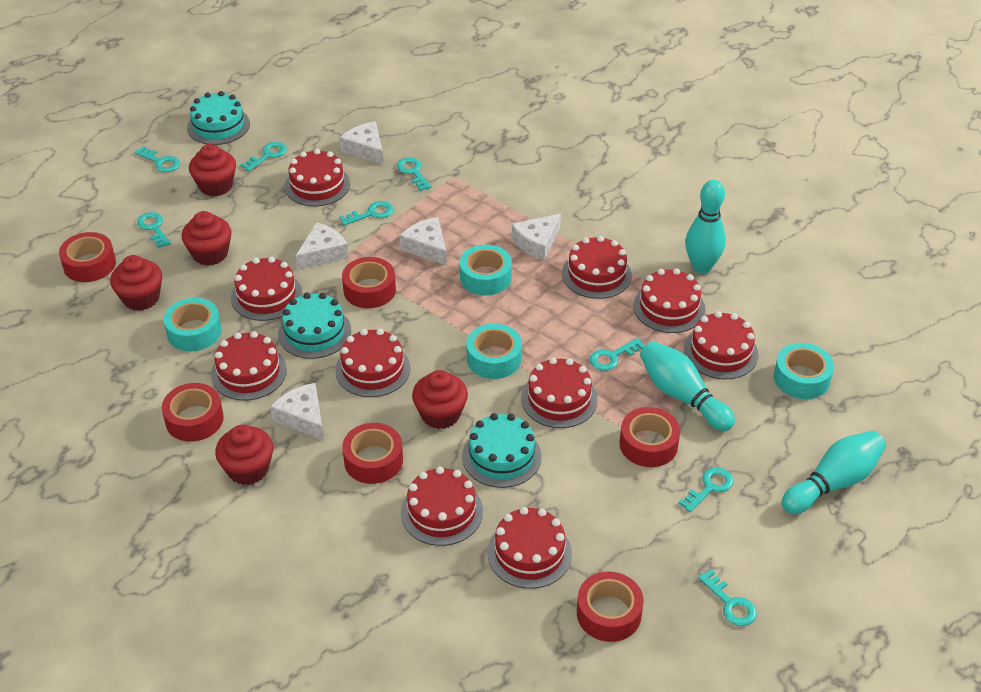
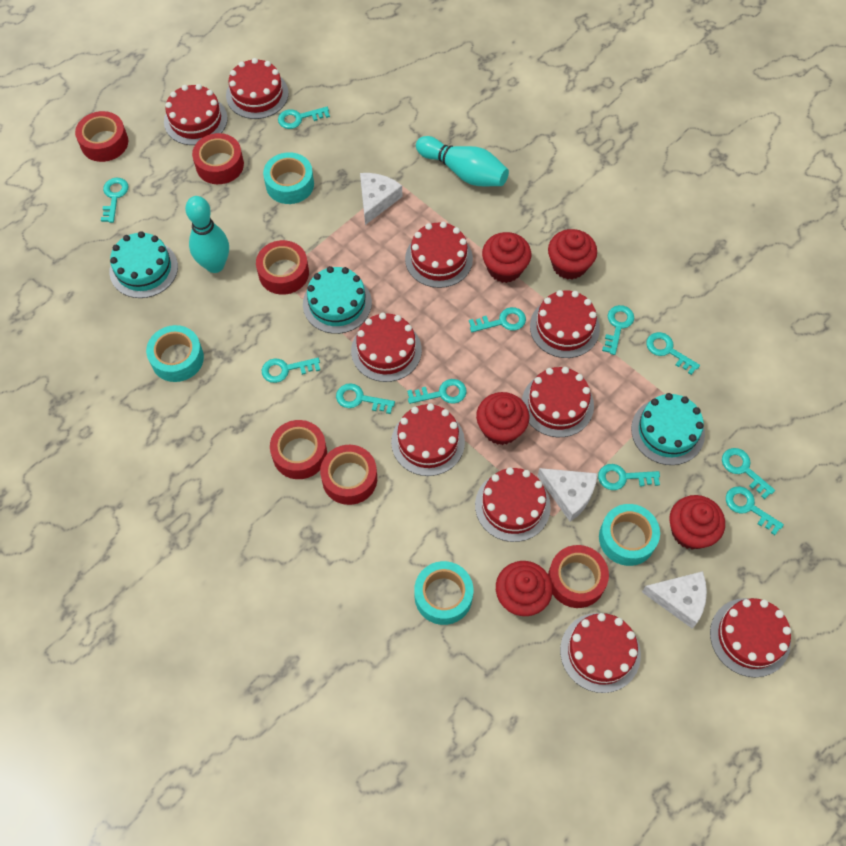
turquoise bowling pin: [640,341,735,431] [685,180,726,274] [782,431,886,514] = 3 -> [185,196,229,273] [416,136,509,186] = 2
turquoise key: [135,146,180,172] [137,212,171,248] [241,142,287,171] [339,201,393,226] [397,157,432,191] [589,338,645,371] [679,467,733,512] [698,569,757,626] = 8 -> [101,178,129,223] [262,358,320,383] [278,107,330,129] [336,383,395,414] [407,379,467,404] [469,307,526,332] [598,464,660,490] [602,305,634,355] [646,332,700,375] [722,448,775,499] [726,487,784,535] = 11
white cheese: [271,383,324,440] [296,222,349,270] [340,122,384,165] [400,217,447,266] [512,214,561,260] = 5 -> [360,173,402,225] [538,468,597,522] [642,571,707,629] = 3

